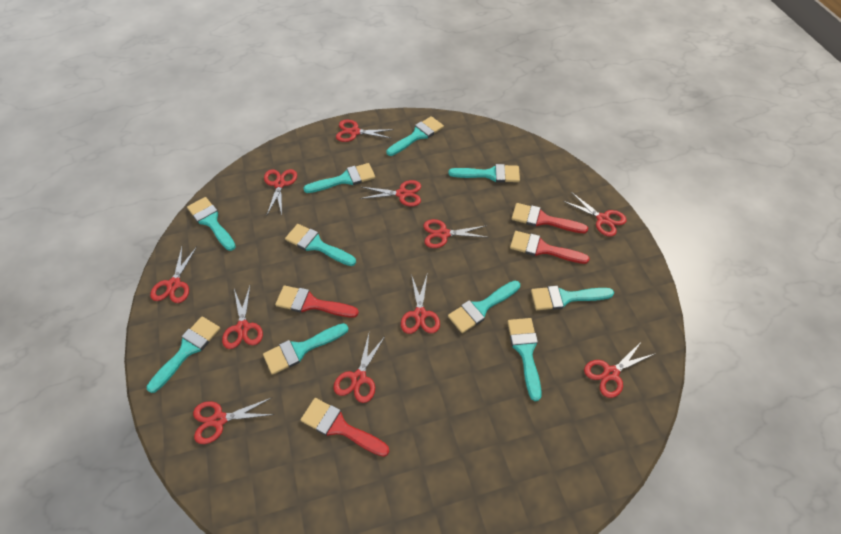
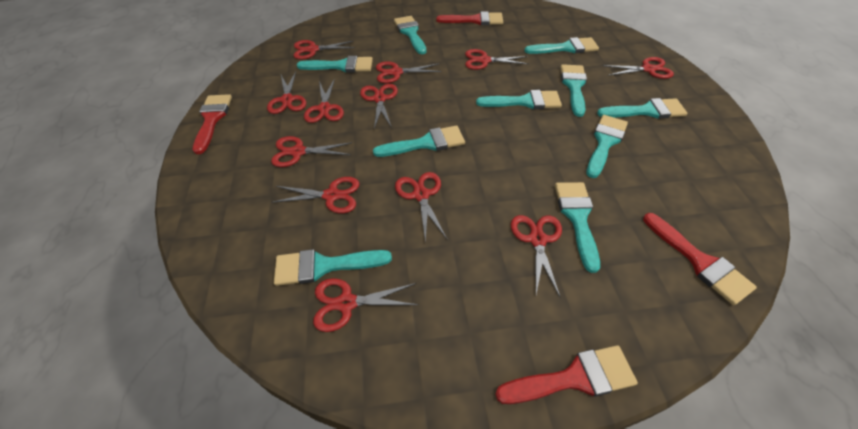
red scissors: [150,247,197,303] [193,398,274,444] [222,286,263,349] [264,169,297,216] [334,334,385,403] [336,120,394,142] [360,180,421,207] [401,274,440,334] [423,219,489,248] [563,192,627,237] [584,341,654,398] = 11 -> [267,72,306,114] [271,136,352,167] [271,177,360,213] [294,40,355,60] [304,78,344,123] [313,278,419,332] [360,84,398,129] [376,61,441,83] [395,172,447,243] [465,49,528,70] [511,215,562,298] [603,57,674,79] = 12

